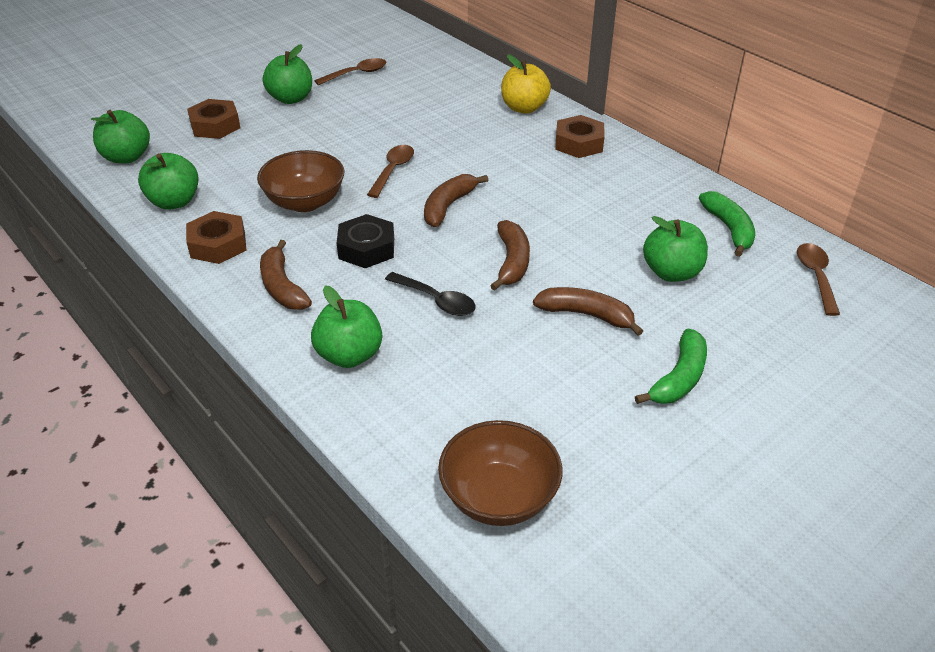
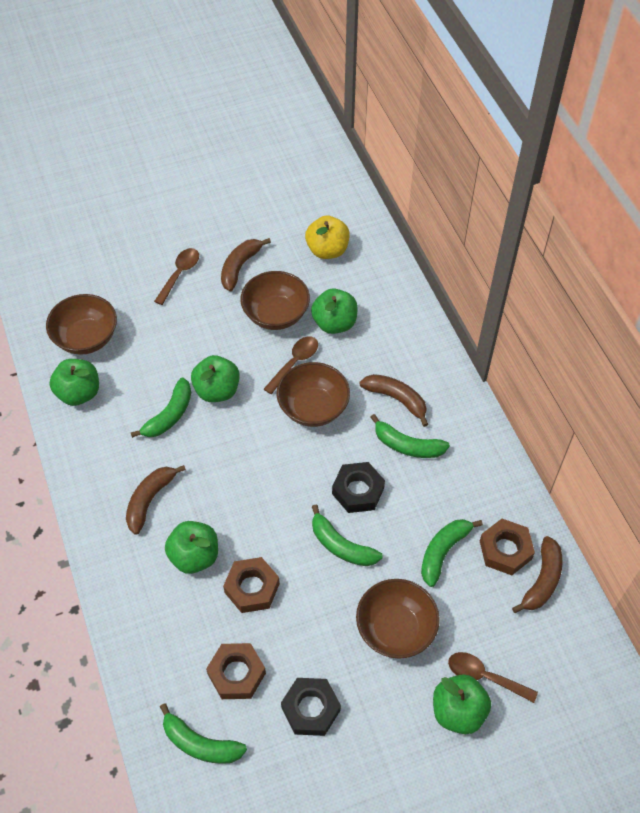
black nut: [337,214,394,268] = 1 -> [281,678,341,736] [332,462,385,513] = 2
black spoon: [385,272,476,316] = 1 -> none = 0
brown bowl: [257,150,345,212] [438,420,563,526] = 2 -> [46,294,117,355] [240,271,310,330] [277,362,350,427] [356,579,440,659] = 4
green banana: [635,329,707,404] [699,191,755,257] = 2 -> [131,378,191,438] [160,703,247,764] [312,505,383,566] [370,414,450,458] [421,519,483,587] = 5

